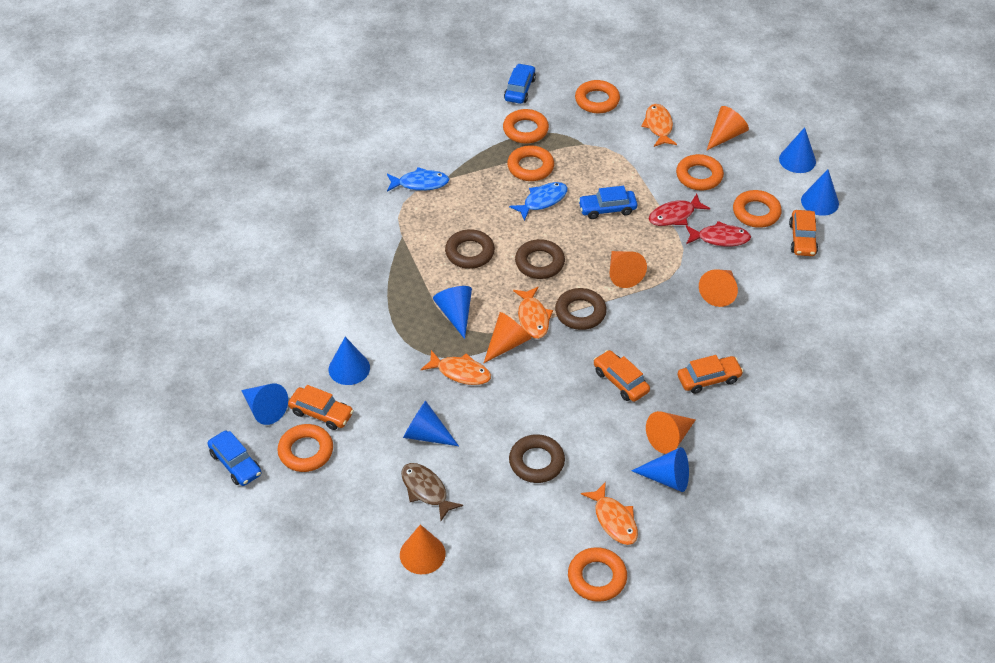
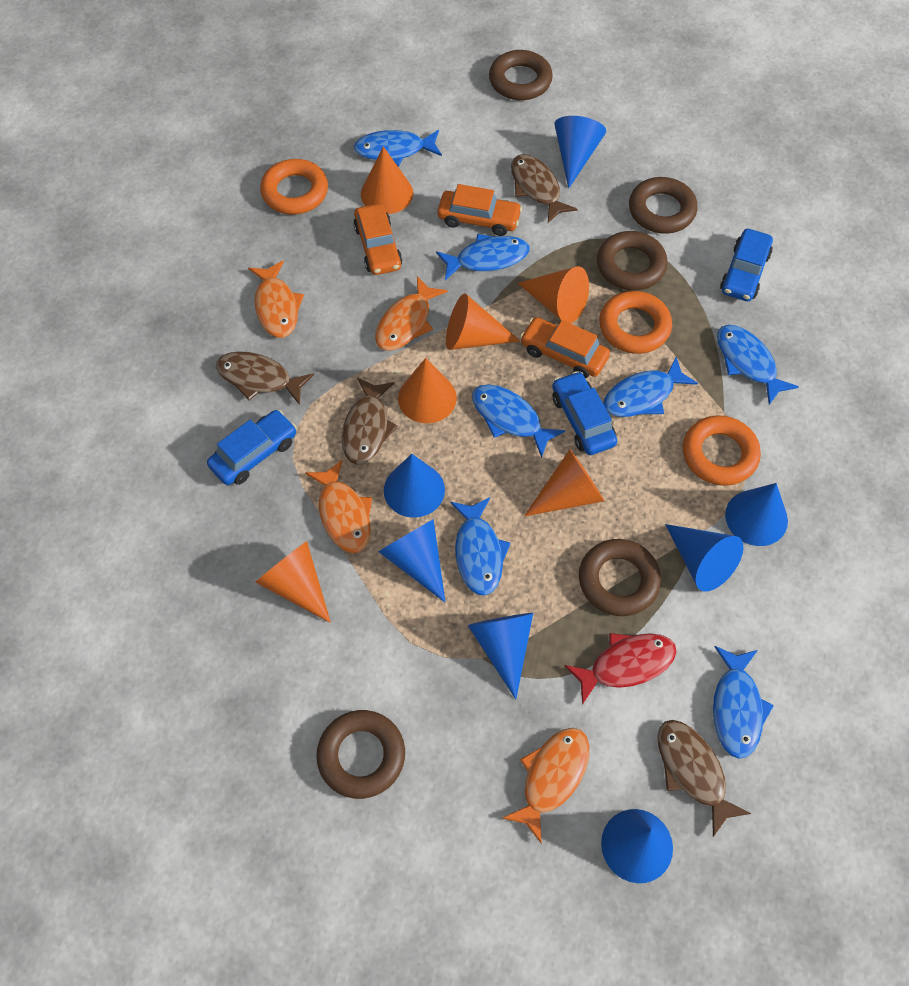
blue fish: [387,167,449,192] [509,182,568,221] = 2 -> [354,130,442,167] [436,234,530,280] [450,497,511,596] [472,384,565,458] [603,357,698,417] [713,646,774,759] [717,325,799,405] = 7
brown fish: [401,463,463,521] = 1 -> [216,351,314,405] [341,377,398,465] [511,154,578,223] [657,720,751,837] = 4
brown ring: [445,229,495,269] [509,434,565,483] [515,239,565,279] [555,288,607,330] = 4 -> [316,710,405,799] [489,50,553,100] [579,539,661,616] [597,231,667,291] [629,177,697,234] = 5
orange car: [288,385,354,430] [594,350,650,402] [678,355,744,394] [789,210,818,256] = 4 -> [353,204,402,275] [438,184,522,236] [520,317,610,378] = 3
orange ring: [277,424,333,472] [503,109,549,144] [507,145,554,181] [568,547,627,602] [575,80,620,114] [676,154,724,191] [733,190,782,228] = 7 -> [260,159,328,215] [599,291,672,354] [683,415,761,486] = 3
red fish: [649,194,710,226] [686,221,751,247] = 2 -> [564,633,677,705] = 1

